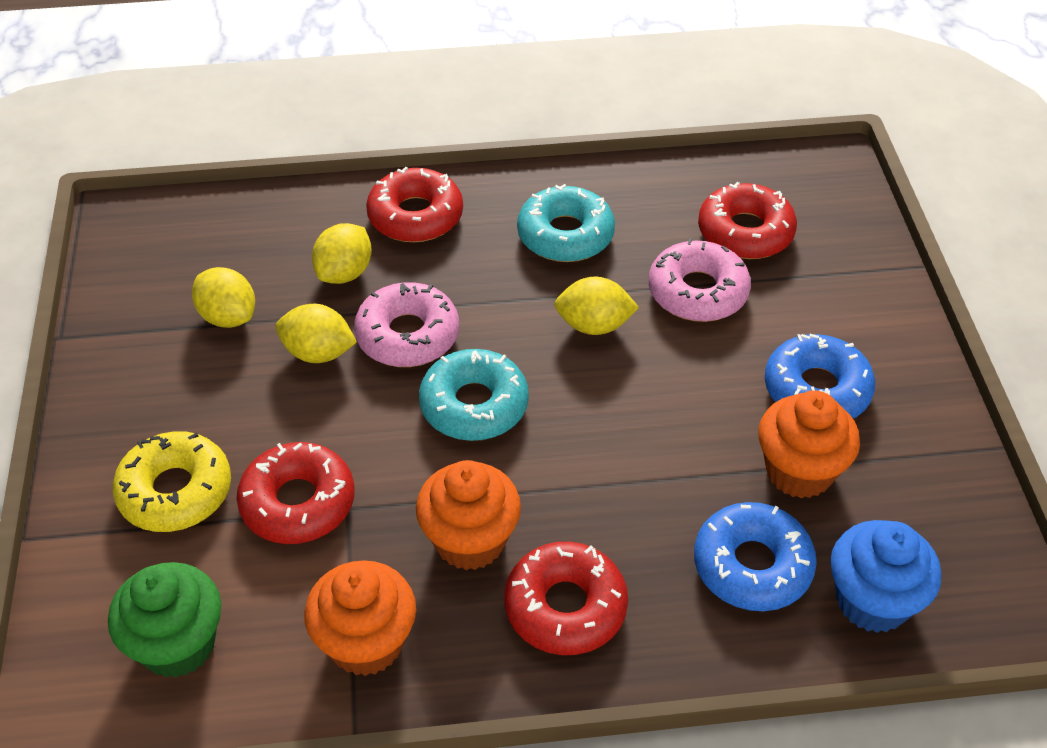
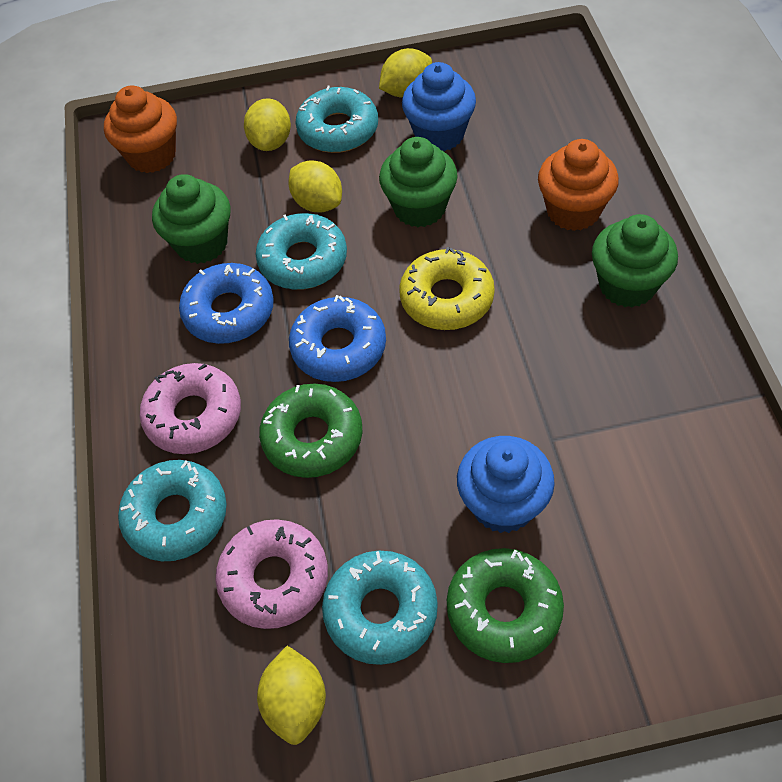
blue cupcake: [831,520,941,633] = 1 -> [402,62,476,152] [457,436,555,533] = 2
green cupcake: [108,562,222,678] = 1 -> [152,174,231,264] [379,137,458,227] [592,214,678,308] = 3
green donut: none = 0 -> [259,384,362,478] [447,548,564,663] = 2
orange cupcake: [304,560,416,676] [416,460,521,570] [758,390,860,498] = 3 -> [104,85,177,173] [538,139,619,231] = 2
red donut: [237,442,354,544] [366,167,463,242] [504,542,628,655] [698,182,797,259] = 4 -> none = 0
turquoise donut: [419,349,529,441] [517,184,615,262] = 2 -> [118,460,227,561] [255,213,347,290] [295,86,378,153] [322,551,438,665] = 4

